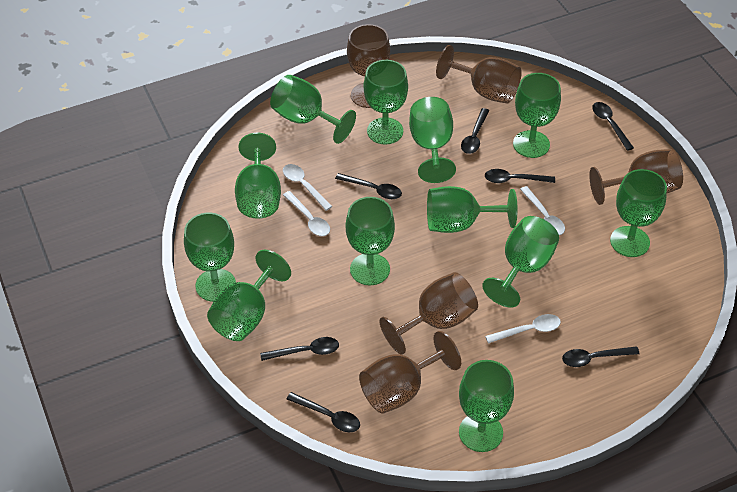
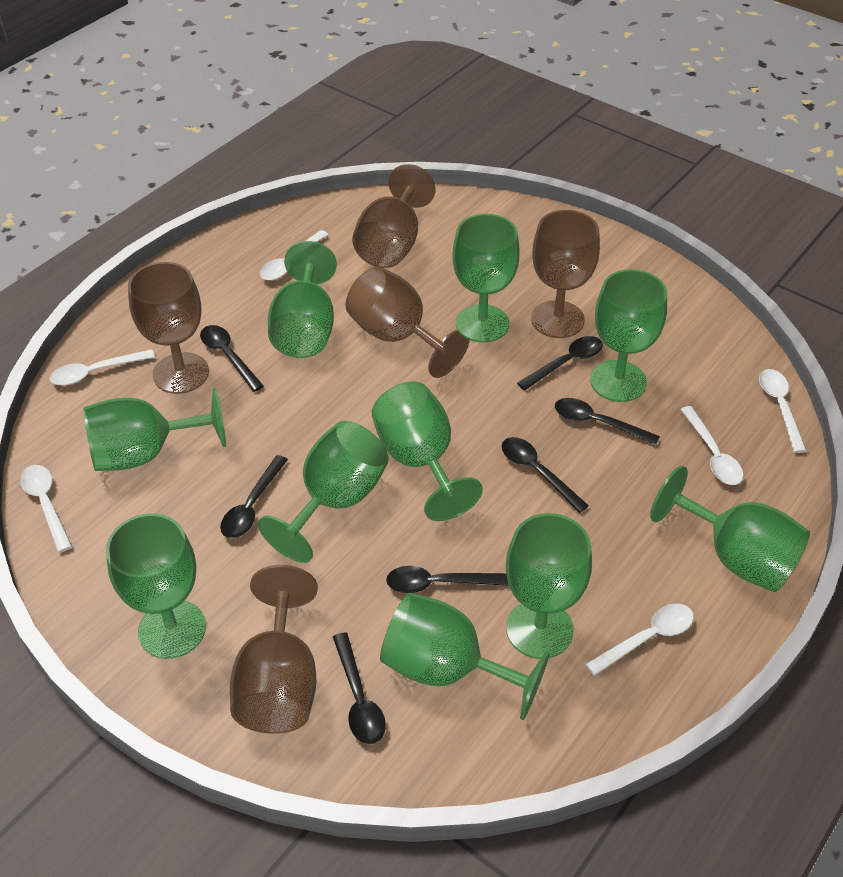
green goblet: [184,213,236,302] [207,250,291,341] [235,133,281,219] [270,75,356,144] [346,197,395,285] [364,60,408,145] [409,97,456,183] [427,186,518,233] [459,360,514,452] [482,216,559,308] [513,73,561,158] [610,169,667,257] = 12 -> [84,388,226,471] [106,513,206,659] [258,421,389,563] [268,241,337,358] [372,382,483,521] [380,593,550,720] [452,214,520,343] [506,513,592,659] [590,269,667,402] [650,466,810,592] = 10
white spoon: [283,164,332,211] [283,191,330,236] [485,314,561,344] [520,186,565,235] = 4 -> [20,465,72,553] [50,349,155,386] [260,230,329,280] [585,603,694,676] [680,406,744,485] [759,369,807,453] = 6

